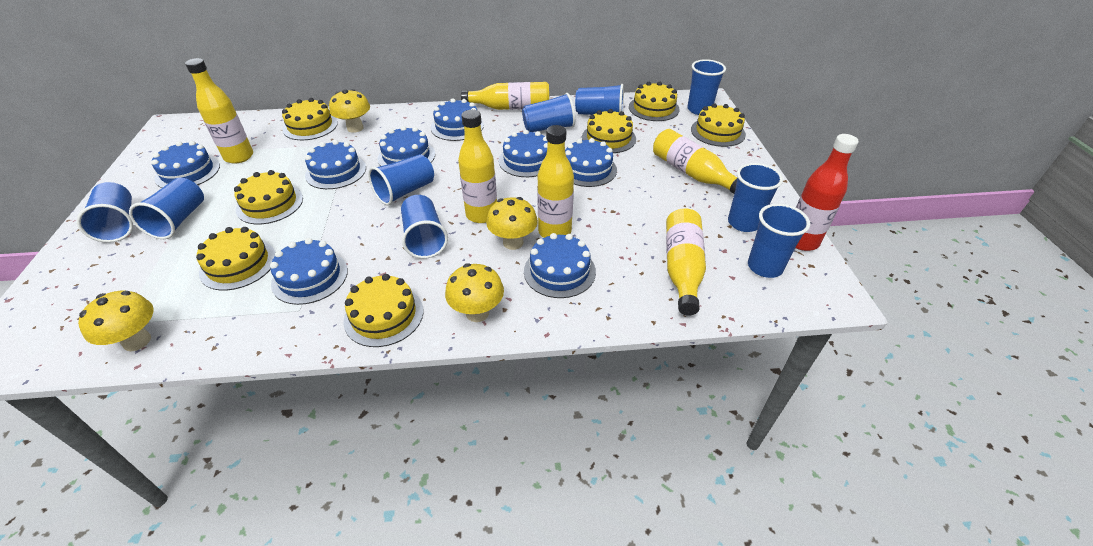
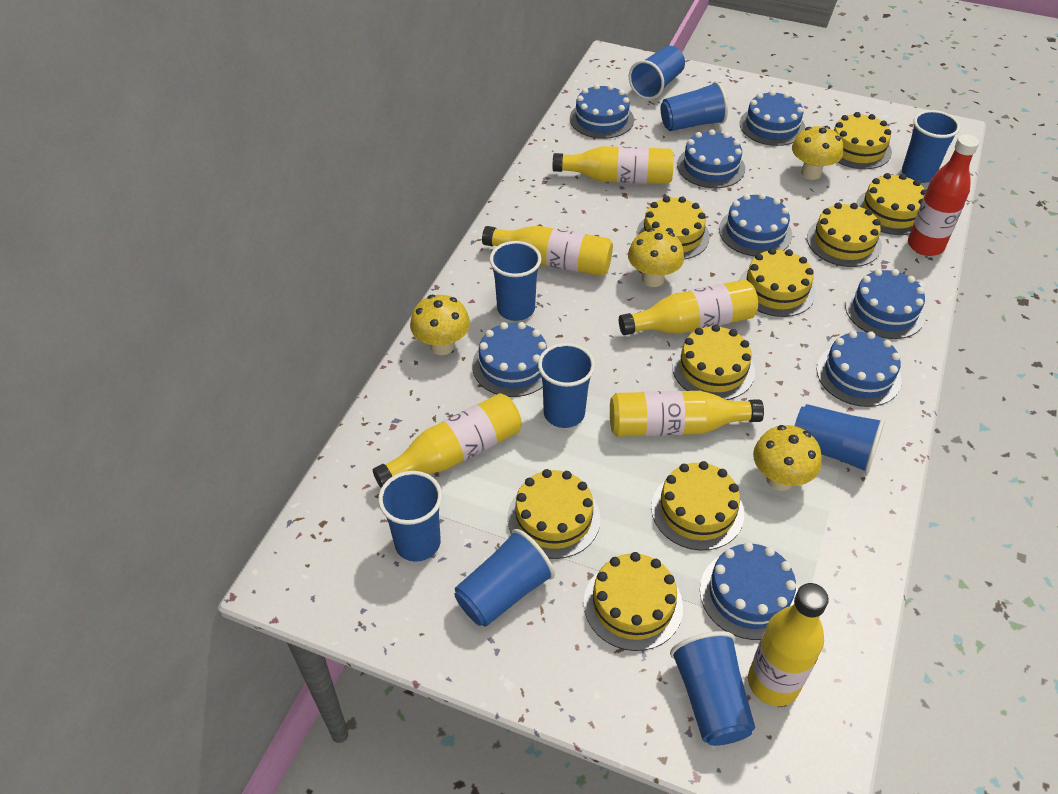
yellow cake: [196,227,276,291] [234,170,303,224] [282,98,338,140] [343,274,423,347] [582,109,636,153] [629,82,680,121] [691,103,746,147] = 7 -> [507,469,600,559] [584,552,683,651] [637,196,710,260] [651,461,744,551] [672,324,755,400] [739,248,816,317] [807,203,882,267] [833,112,892,169] [856,173,927,235] = 9

